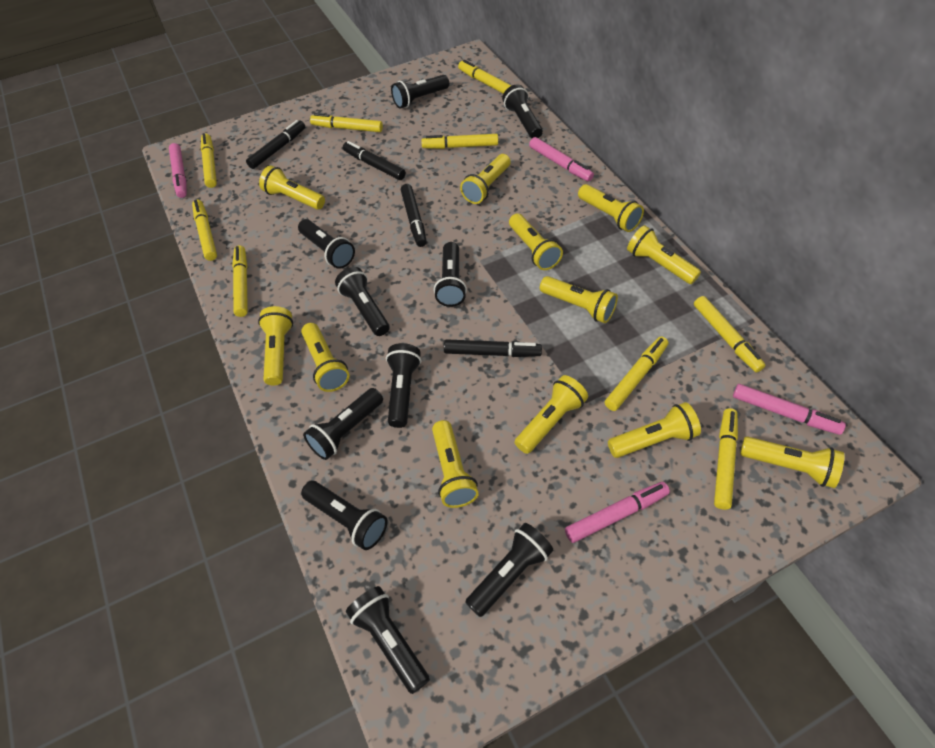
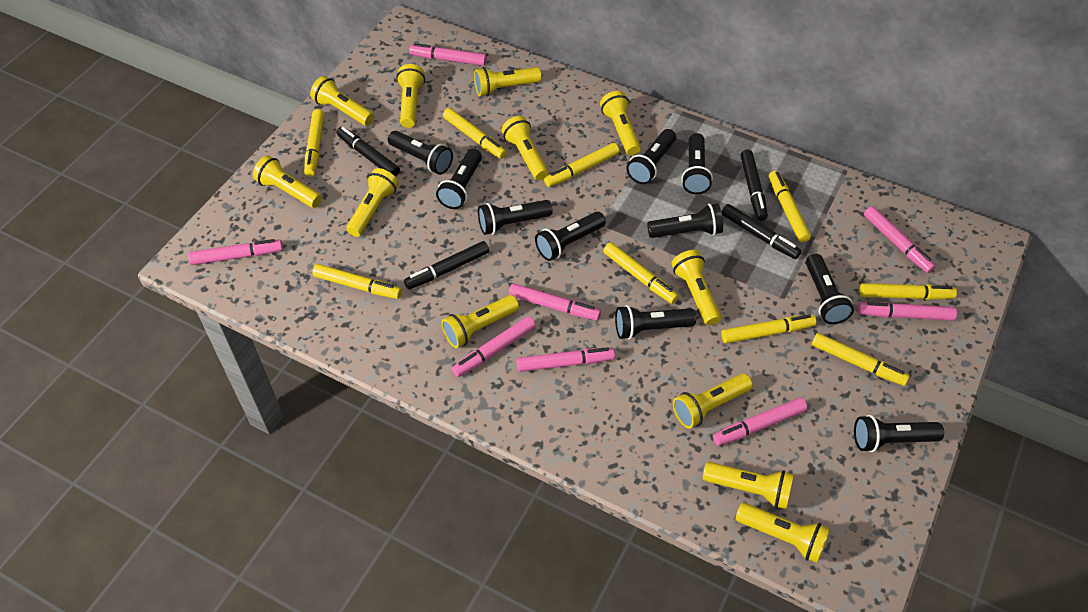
pink marker: [169,143,187,198] [529,137,594,181] [565,482,670,543] [733,384,846,435] = 4 -> [188,239,283,265] [409,43,487,66] [452,316,536,377] [509,283,601,320] [516,347,615,372] [713,398,807,446] [858,302,957,321] [864,206,936,273] = 8

